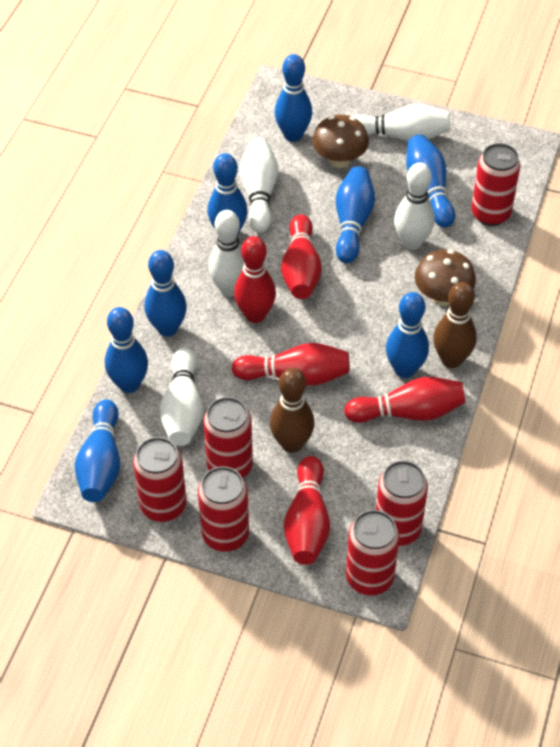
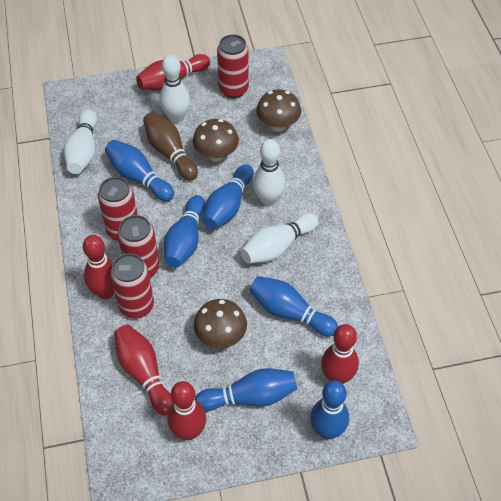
blue bowling pin: [75,399,120,502] [105,307,148,393] [144,250,187,337] [208,153,248,236] [275,54,312,142] [336,166,375,263] [386,292,429,378] [406,134,455,228] = 8 -> [105,140,174,201] [164,195,206,268] [195,368,297,411] [203,164,254,230] [249,276,338,337] [310,381,349,439] = 6
brown bowling pin: [270,368,315,453] [433,282,477,368] = 2 -> [143,112,198,180] = 1
brown mushroom: [312,115,369,168] [415,250,476,306] = 2 -> [193,119,239,162] [194,299,247,348] [256,89,301,132] = 3
red can: [133,437,186,522] [198,466,249,552] [203,397,253,478] [346,510,399,596] [376,461,428,546] [471,143,520,226] = 6 -> [98,177,138,241] [110,254,154,319] [118,215,159,277] [217,34,249,98] = 4
white bowling pin: [159,348,203,446] [209,210,244,297] [240,137,278,233] [353,104,450,141] [394,162,435,250] = 5 -> [64,109,97,174] [160,55,190,123] [241,213,318,264] [253,139,285,206] = 4

